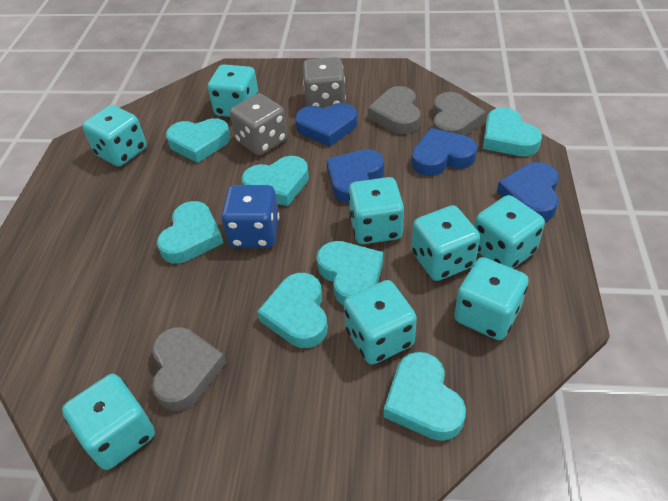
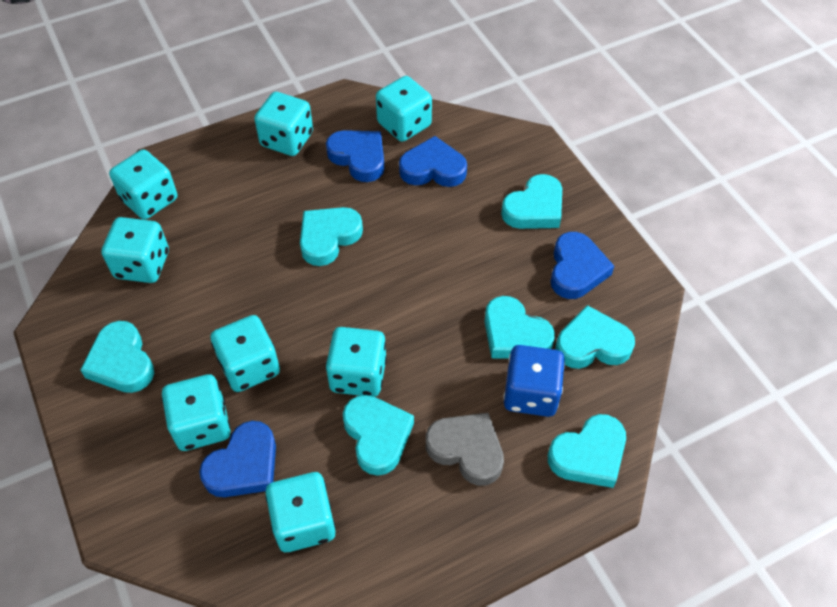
grey dice: [230,93,288,155] [303,57,346,108] = 2 -> none = 0
grey heart: [152,327,226,411] [368,86,421,134] [433,92,486,136] = 3 -> [426,413,504,486] = 1

